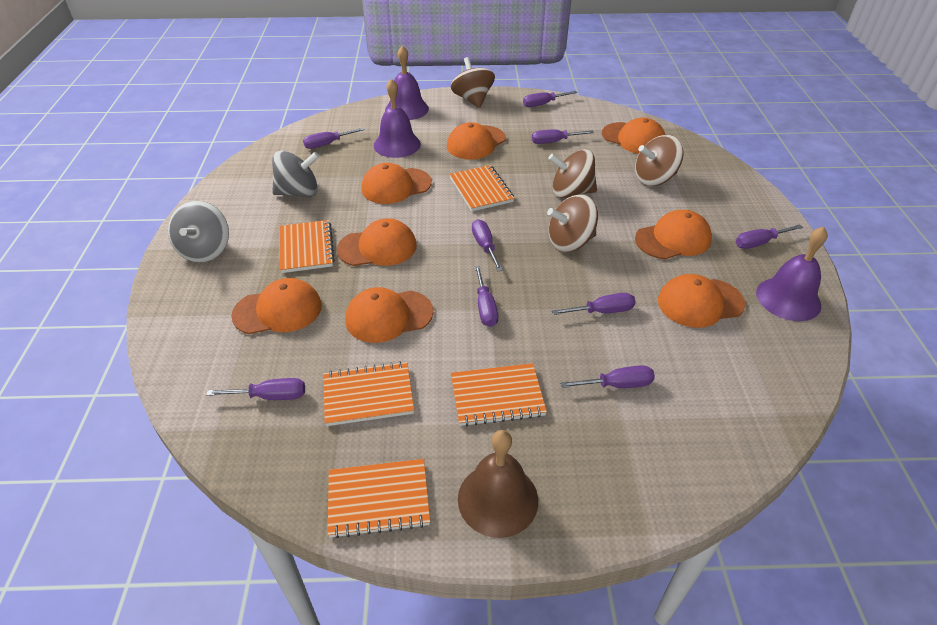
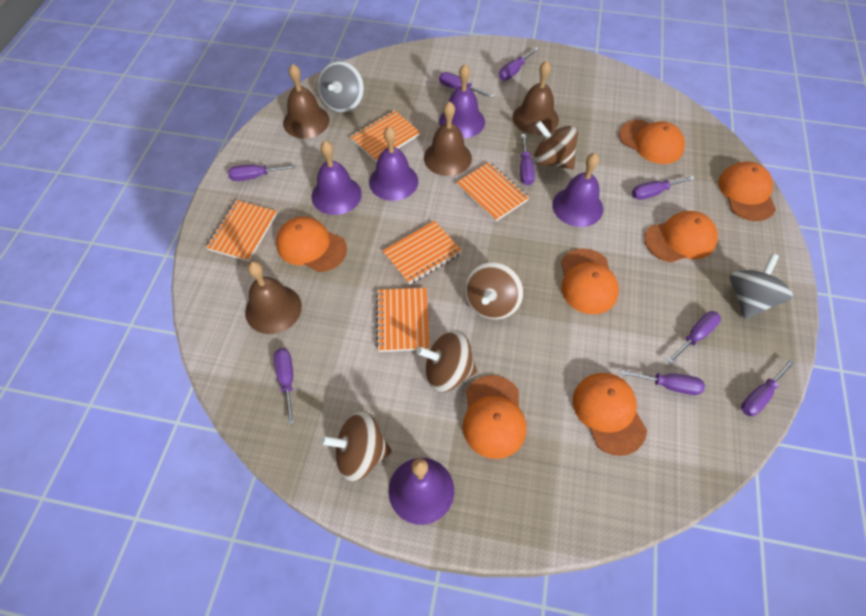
brown bell: [458,430,538,538] = 1 -> [245,261,302,334] [283,64,329,138] [424,101,472,176] [513,61,559,135] = 4
orange cap: [231,278,322,334] [337,218,417,266] [345,287,433,343] [361,163,432,204] [447,122,506,160] [602,118,665,154] [635,210,712,259] [658,274,745,328] = 8 -> [276,217,347,272] [463,375,526,459] [561,248,619,314] [573,373,647,456] [619,120,685,164] [644,211,718,263] [718,162,776,221] = 7
purple bell: [374,78,421,158] [385,45,429,120] [756,227,828,321] = 3 -> [311,141,362,215] [369,126,418,201] [388,458,454,525] [439,64,485,138] [552,153,603,227] = 5

